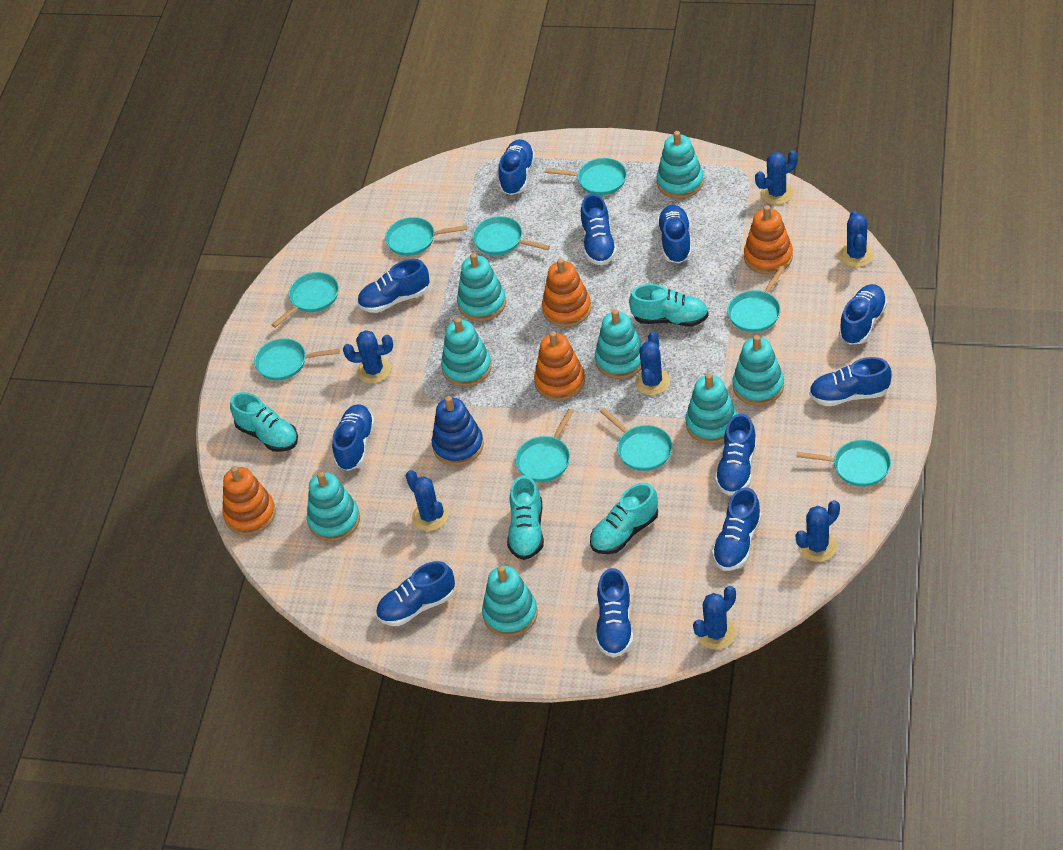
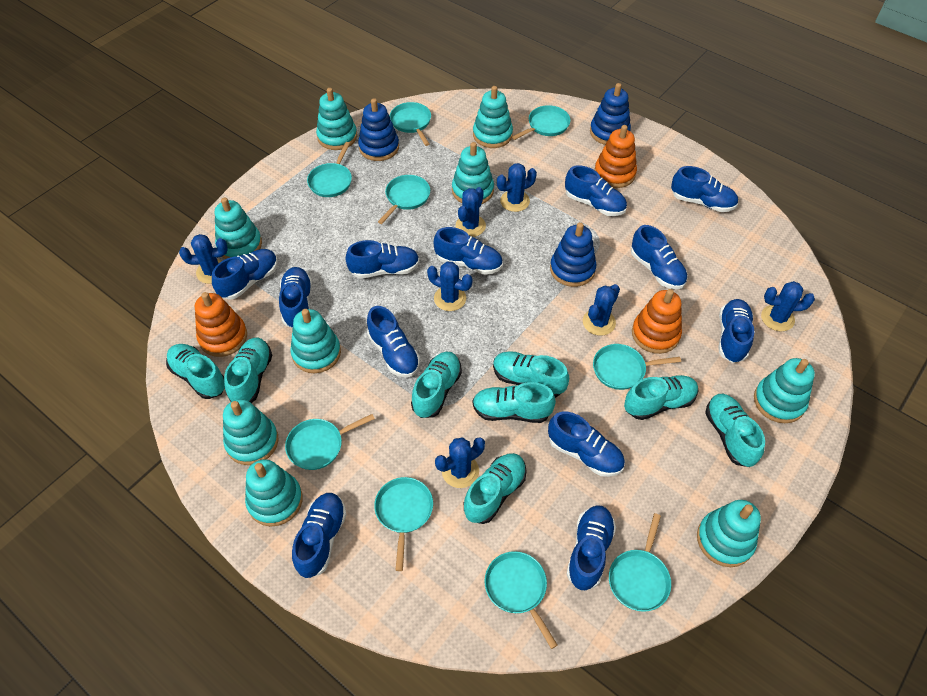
blue shoe: [332,404,375,471] [357,259,430,313] [376,561,455,626] [498,139,535,195] [581,194,617,265] [595,568,633,657] [657,205,692,263] [712,487,762,571] [715,413,757,496] [809,357,891,406] [839,284,887,345] = 11 -> [212,249,278,300] [279,267,312,328] [292,493,347,578] [346,240,420,278] [367,306,420,378] [434,227,502,275] [548,411,625,477] [565,165,627,216] [566,505,616,590] [631,225,688,289] [671,166,738,212] [719,299,754,363] = 12
blue stacking toy: [432,396,484,466] = 1 -> [358,98,399,161] [550,222,596,287] [590,83,631,145] = 3
orange stacking toy: [222,466,276,535] [534,331,585,401] [542,258,591,327] [744,205,793,275] = 4 -> [195,292,247,357] [594,125,637,188] [632,289,682,354] = 3
turquoise shoe: [230,392,298,452] [507,475,544,560] [590,483,658,554] [629,284,709,327] = 4 -> [166,344,225,399] [224,337,272,403] [411,352,462,418] [464,453,527,524] [472,382,556,423] [493,351,569,398] [624,375,698,420] [705,394,765,467] = 8
turquoise stacking toy: [307,472,360,541] [441,318,492,387] [457,253,506,321] [482,566,538,637] [595,309,643,379] [657,131,704,199] [686,373,737,444] [732,335,784,406] = 8 -> [215,197,262,259] [223,399,279,465] [245,459,303,527] [290,309,341,373] [316,88,357,150] [452,142,494,204] [473,86,513,148] [697,500,761,567] [754,358,815,423] = 9

